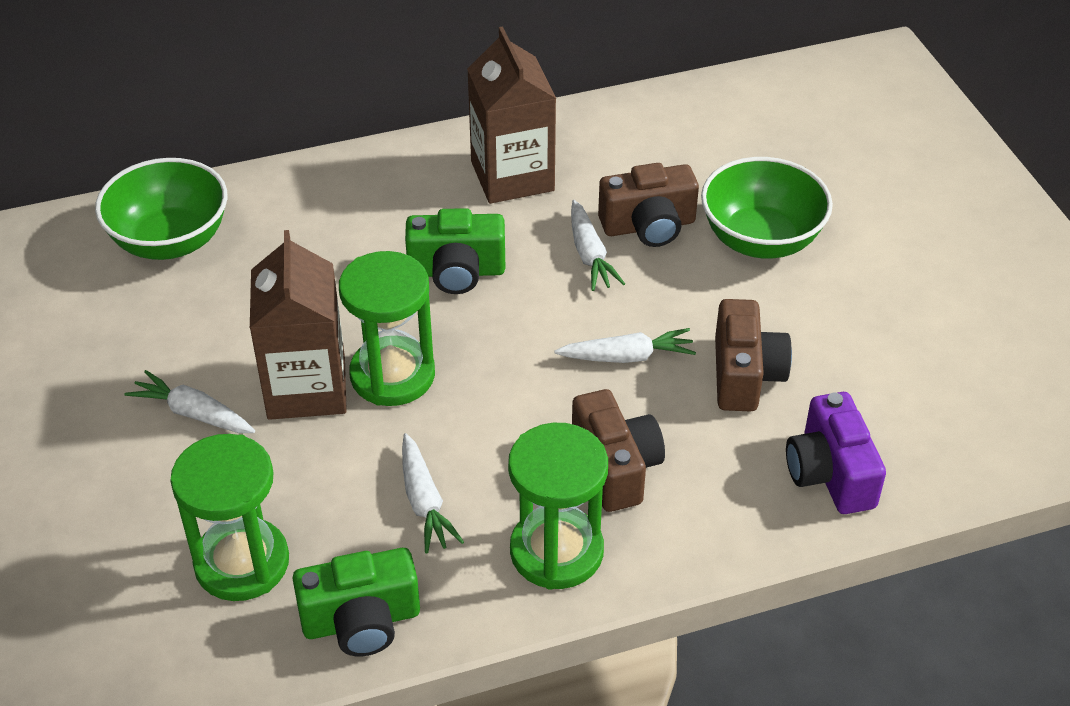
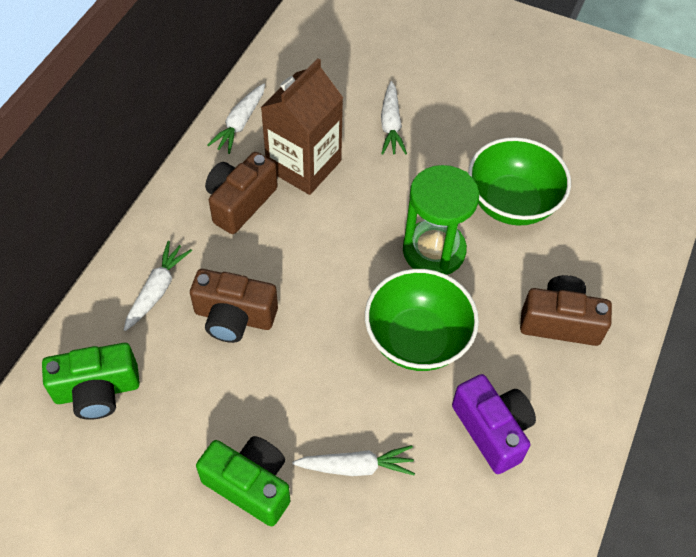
brown carton: [250,230,347,420] [467,26,557,204] = 2 -> [261,58,343,195] = 1
green hourglass: [170,434,289,601] [339,251,435,406] [508,423,608,590] = 3 -> [403,165,479,275] = 1

